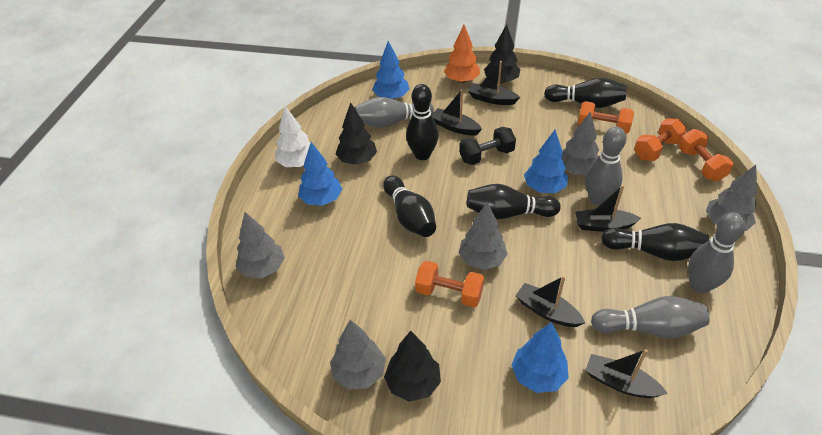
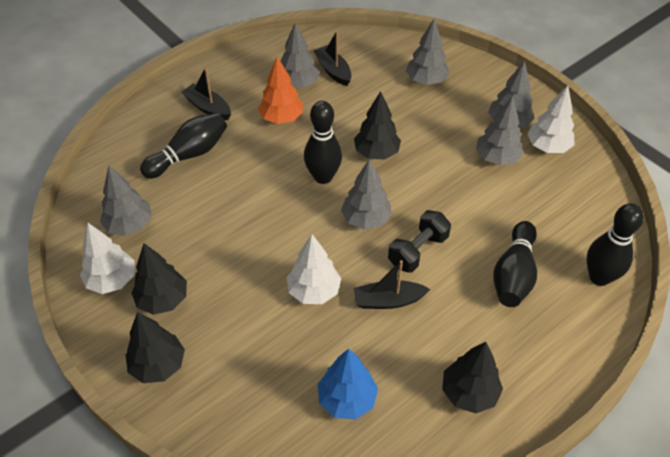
black boat: [432,89,482,136] [468,61,520,105] [515,276,585,327] [575,185,641,232] [585,349,668,398] = 5 -> [182,68,231,120] [313,31,351,86] [354,260,430,309] = 3
black bowling pin: [383,176,436,237] [406,84,439,160] [467,184,561,219] [544,77,626,108] [601,223,709,261] = 5 -> [140,112,227,179] [304,101,342,184] [493,221,537,307] [586,203,644,286] = 4
black tree: [336,102,377,165] [384,331,441,402] [484,24,520,84] = 3 -> [126,312,185,383] [132,243,187,315] [354,91,401,159] [442,342,503,413] = 4
blue tree: [298,142,342,206] [372,41,409,99] [511,322,569,393] [524,130,568,193] = 4 -> [318,349,378,420] = 1
grey bowling pin: [355,97,434,128] [585,127,626,206] [591,296,709,338] [688,212,746,293] = 4 -> none = 0
grey tree: [236,212,285,278] [330,320,386,390] [459,202,508,270] [561,112,599,175] [706,165,757,231] = 5 -> [100,165,152,236] [281,22,320,88] [341,159,392,230] [406,19,449,85] [476,96,524,166] [488,61,534,128] = 6
orange dumbbell: [415,261,484,307] [578,101,634,134] [634,119,687,161] [678,129,734,181] = 4 -> none = 0
white tree: [275,106,310,167] = 1 -> [80,223,135,294] [287,234,341,304] [527,85,575,153] = 3

